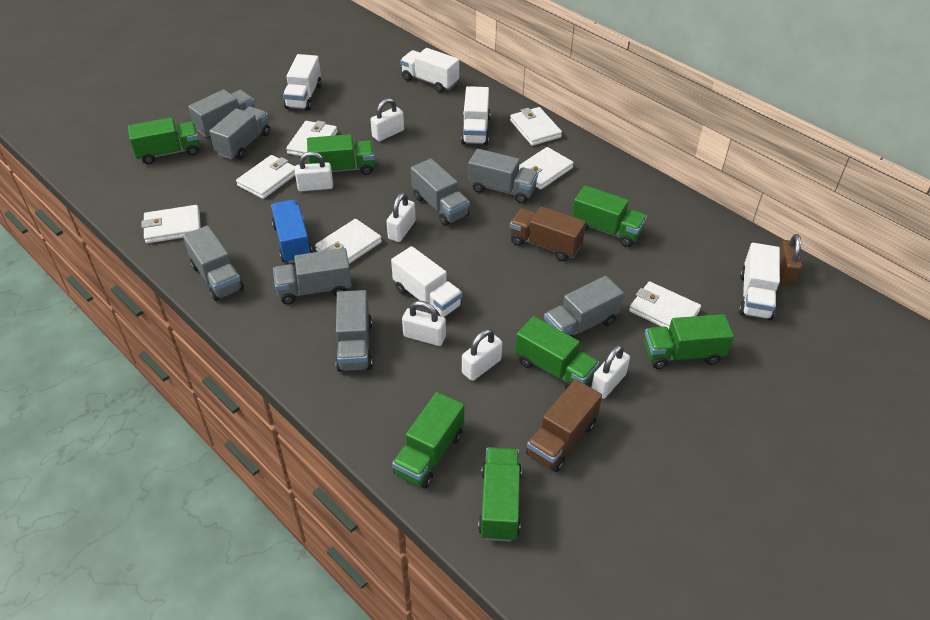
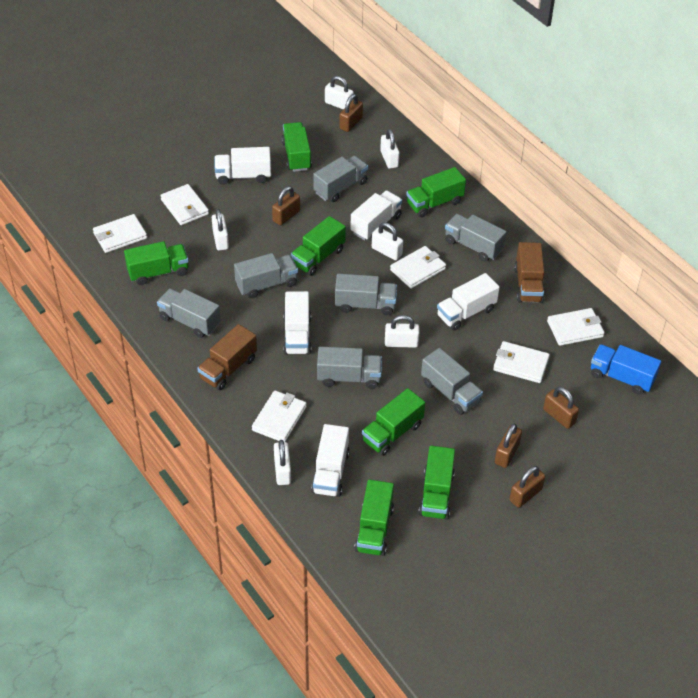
brown padlock: [780,234,802,286] = 1 -> [272,186,300,225] [339,94,363,132] [495,424,522,468] [510,466,545,508] [543,387,579,429] = 5
grey truck: [183,225,244,301] [188,89,255,137] [209,106,270,159] [273,248,352,305] [336,290,373,372] [411,158,470,226] [468,149,538,204] [544,276,624,338] = 8 -> [157,288,221,338] [234,253,298,298] [313,156,368,202] [317,347,382,389] [335,274,397,315] [421,348,483,415] [445,214,506,262] = 7
white wallet: [142,205,201,243] [236,155,295,199] [286,121,338,158] [315,219,382,264] [510,107,562,146] [519,147,574,190] [629,281,701,330] = 7 -> [93,214,147,253] [160,184,209,225] [252,390,307,442] [390,246,446,289] [493,341,550,383] [547,308,604,346] = 6

